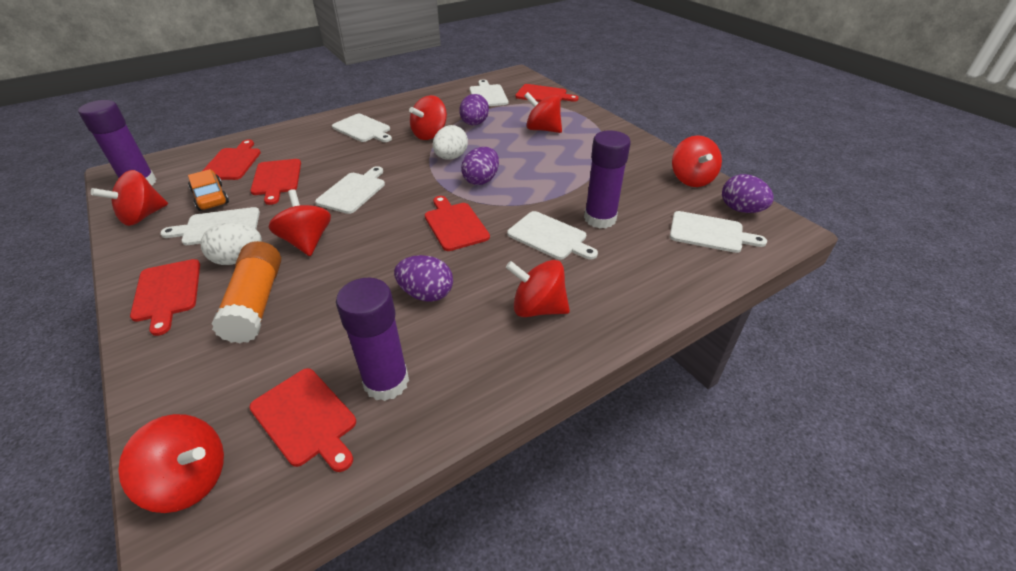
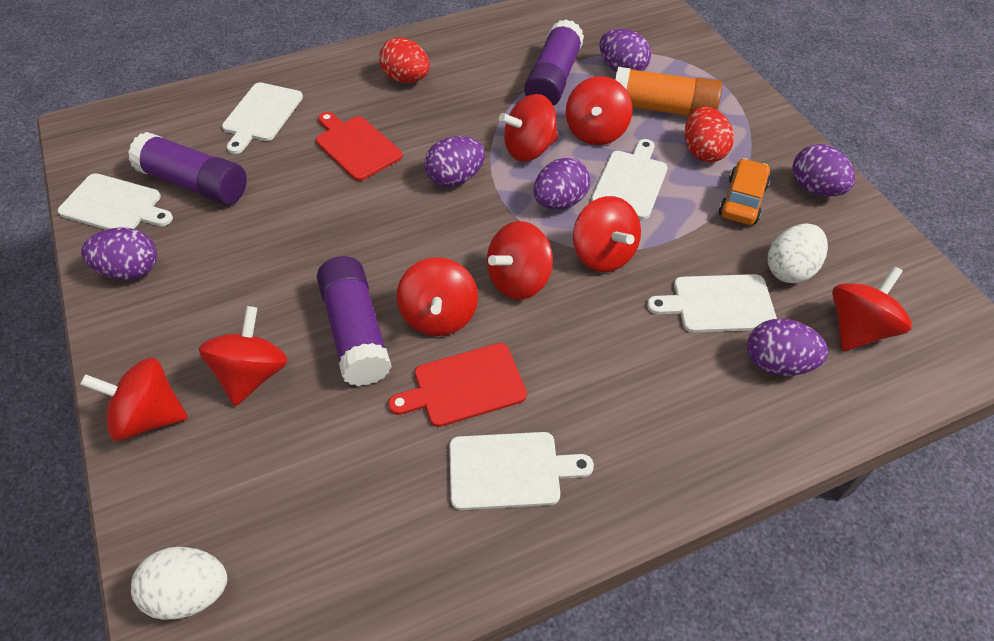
purple egg: [394,255,453,302] [459,94,489,125] [461,147,499,185] [722,174,774,213] = 4 -> [81,227,157,280] [425,136,485,187] [533,157,590,210] [599,29,651,72] [747,318,828,376] [793,144,855,196] = 6
red cutting board: [130,259,200,336] [202,139,261,180] [249,368,356,472] [250,159,301,205] [425,196,490,251] [515,84,579,102] = 6 -> [316,112,403,181] [388,343,527,427] = 2
red egg: none = 0 -> [379,38,430,83] [685,107,734,162] = 2
red spinning top: [91,170,168,226] [118,414,224,513] [269,189,331,256] [409,95,447,140] [506,260,570,317] [524,92,562,133] [672,135,722,187] = 7 -> [80,357,188,441] [199,306,288,406] [397,257,478,336] [487,221,553,300] [499,94,558,162] [566,76,633,145] [573,196,641,272] [832,266,912,351] = 8
white cutting board: [160,207,260,245] [315,166,385,214] [332,114,392,142] [469,79,508,106] [507,211,598,260] [670,211,767,253] = 6 -> [58,173,173,230] [222,82,303,154] [449,432,594,510] [591,139,668,220] [647,274,777,333] = 5

